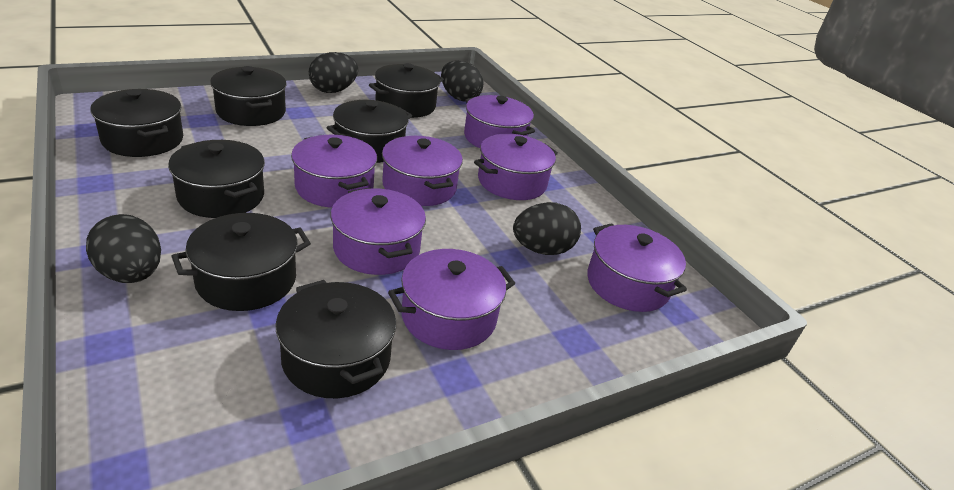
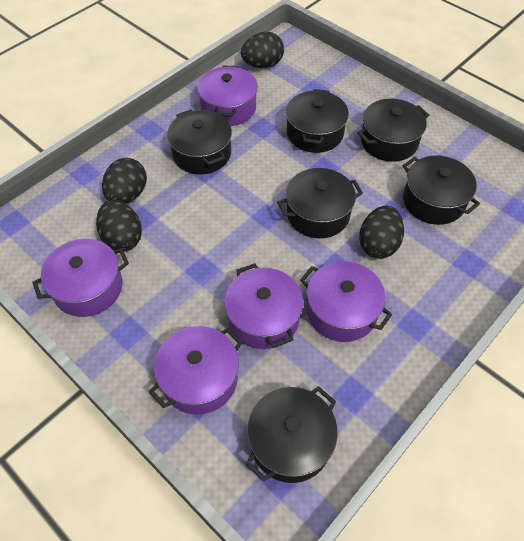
black pot: [90,89,183,157] [168,140,265,218] [171,213,311,311] [210,66,286,126] [275,280,396,398] [327,100,412,163] [369,63,444,118] = 7 -> [167,109,232,174] [246,386,338,483] [277,168,363,238] [286,89,349,153] [357,99,429,162] [403,156,480,225] = 6
purple pot: [291,135,377,208] [330,188,426,275] [382,136,463,206] [388,249,515,350] [464,95,535,148] [474,134,558,200] [587,223,687,312] = 7 -> [32,239,129,317] [149,326,242,415] [197,66,258,126] [224,263,303,349] [300,261,392,342] = 5

